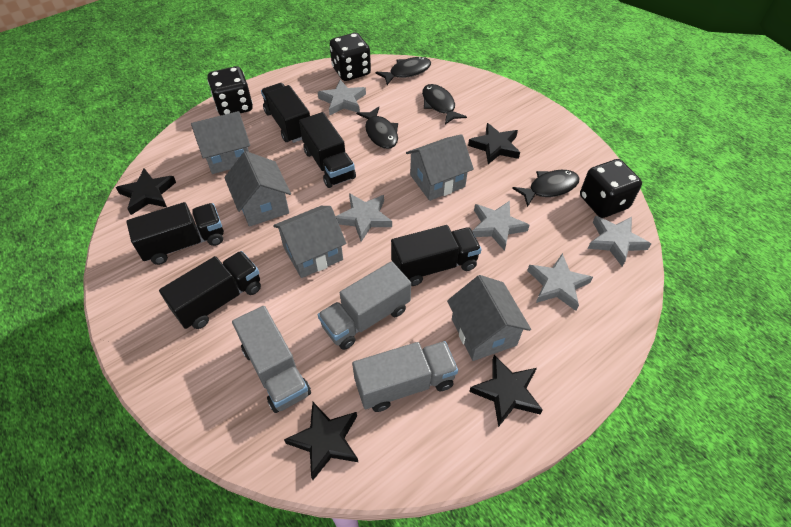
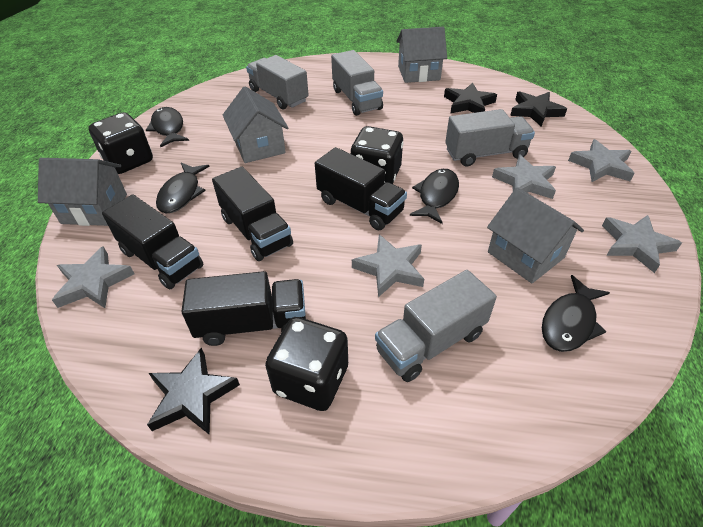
black star: [116,168,176,215] [284,402,358,480] [468,123,520,164] [469,355,543,427] = 4 -> [147,347,240,435] [444,82,497,113] [510,91,567,127] = 3
black truck: [126,202,224,265] [159,251,261,329] [261,83,310,143] [299,112,356,188] [391,225,482,286] = 5 -> [102,195,204,289] [181,271,306,346] [212,167,293,261] [315,147,407,230] = 4
grey house: [191,111,250,174] [224,151,291,227] [273,206,346,278] [406,134,474,201] [447,275,531,361] = 5 -> [38,158,127,226] [223,86,289,163] [396,27,447,83] [487,187,584,283] = 4
grey truck: [232,306,311,413] [318,261,411,350] [352,341,458,412] = 3 -> [246,55,309,110] [331,50,383,116] [375,270,497,382] [445,109,535,166] = 4

